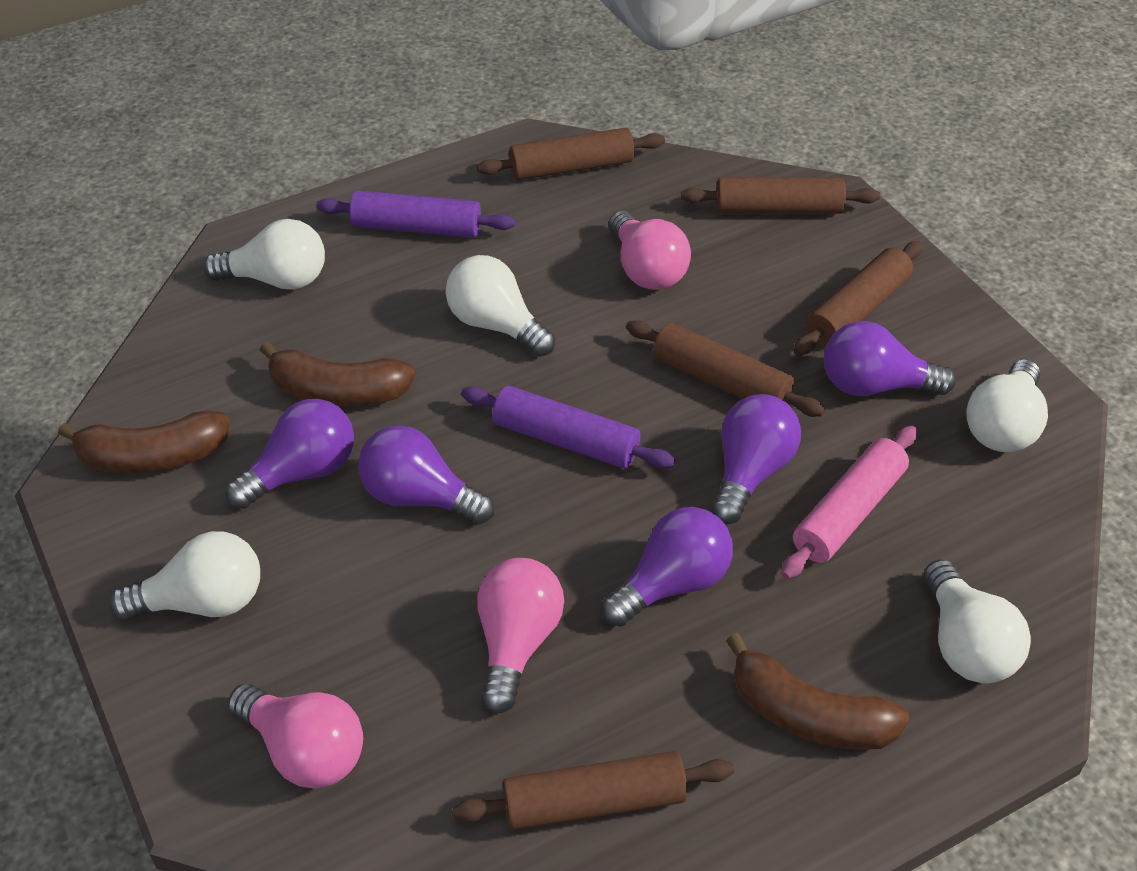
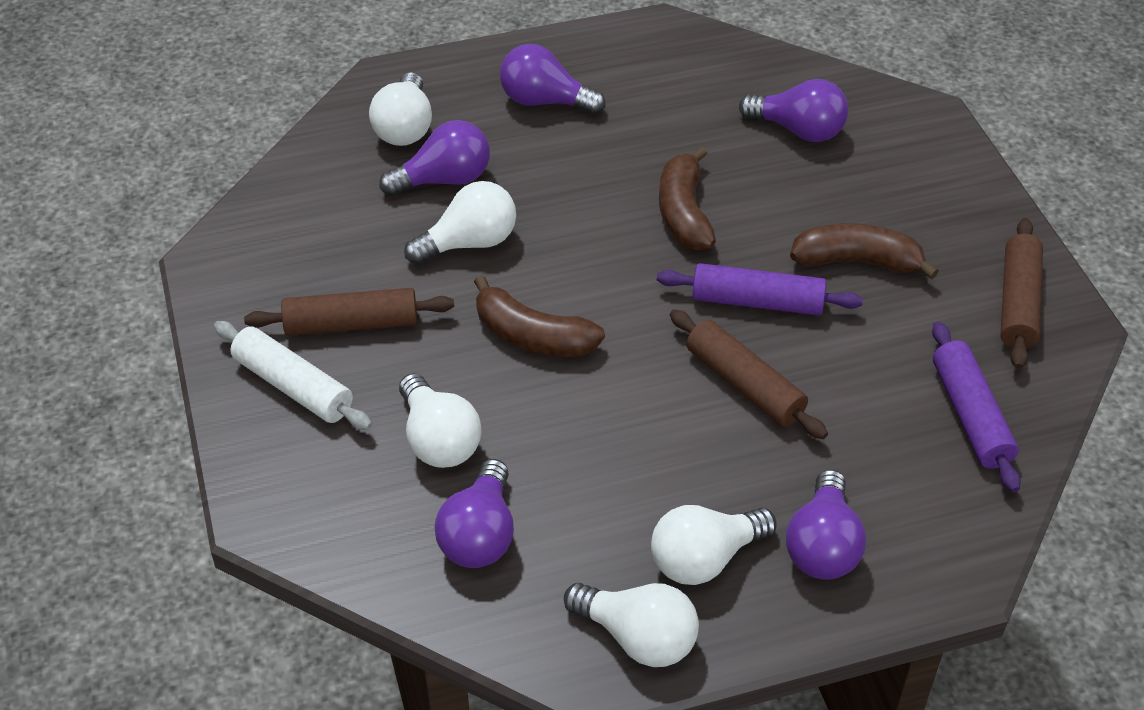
brown rolling pin: [453,751,734,831] [477,128,665,180] [626,320,825,417] [681,177,880,214] [793,241,923,355] = 5 -> [244,288,454,336] [670,309,828,439] [1000,218,1043,369] = 3
pink light bulb: [228,683,363,788] [477,558,564,714] [609,211,691,290] = 3 -> none = 0
pink rolling pin: [781,426,917,579] = 1 -> none = 0
white rolling pin: none = 0 -> [214,321,372,430] = 1

